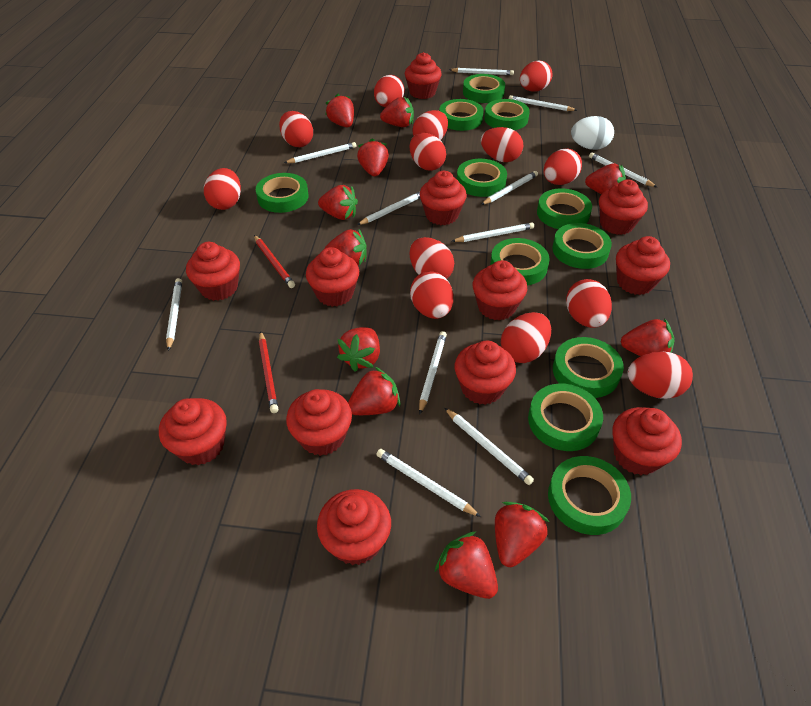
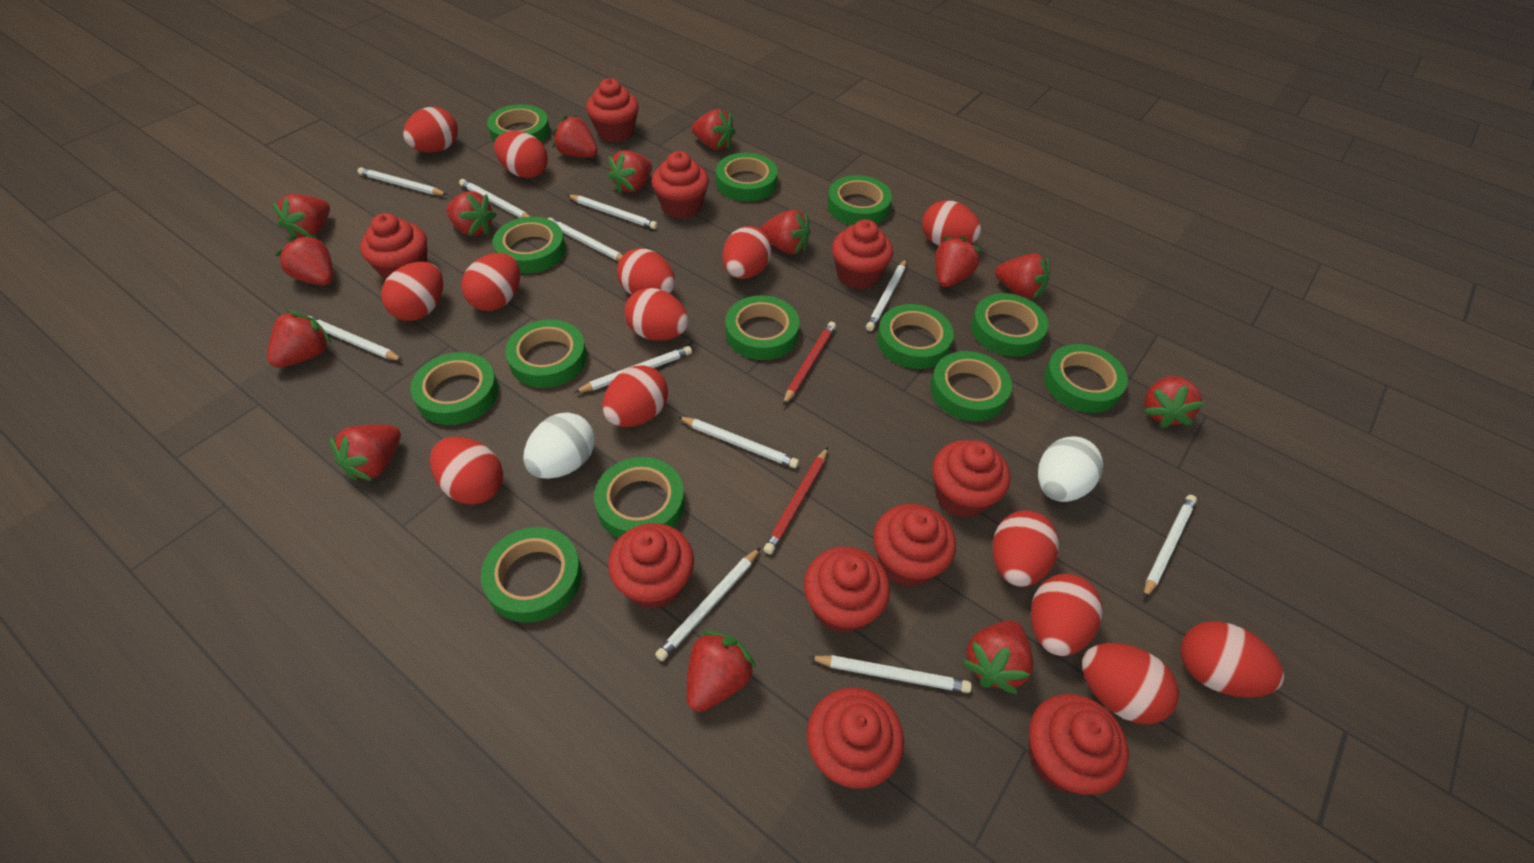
green tape: [256,173,308,213] [439,99,484,131] [457,159,507,197] [463,74,505,103] [484,99,530,130] [490,238,550,285] [528,383,603,451] [537,188,592,229] [548,456,631,535] [552,223,612,269] [553,337,624,398] = 11 -> [410,352,498,425] [481,527,582,623] [487,104,550,143] [493,217,565,273] [505,319,587,388] [594,457,685,539] [716,153,778,202] [725,295,799,360] [827,175,892,225] [877,304,954,369] [930,351,1012,422] [971,293,1048,357] [1044,344,1128,413] = 13
red cupcake: [159,398,227,465] [186,242,240,301] [286,389,352,456] [306,247,359,307] [317,489,391,565] [405,52,442,99] [420,171,467,225] [455,341,516,405] [473,260,527,321] [599,179,648,235] [612,407,682,475] [616,236,670,295] = 12 -> [360,213,427,281] [586,78,639,142] [608,523,694,609] [652,151,709,219] [804,547,890,634] [807,688,904,789] [832,219,893,289] [873,504,956,587] [932,440,1010,518] [1028,694,1129,795] = 10
red egg: [204,168,241,210] [279,111,313,147] [374,75,405,107] [409,237,454,279] [410,133,446,171] [410,271,453,319] [412,110,448,140] [481,127,523,162] [501,312,551,363] [520,60,552,92] [544,149,582,185] [566,279,612,328] [627,351,693,399] = 13 -> [381,262,443,321] [403,107,458,152] [430,437,503,505] [461,253,520,311] [494,131,548,178] [603,365,668,427] [617,248,675,295] [624,288,688,341] [722,226,772,279] [922,200,981,245] [993,511,1059,587] [1031,574,1103,656] [1082,643,1179,724] [1180,621,1284,698] = 14
red strawberry: [318,185,358,220] [324,229,367,265] [325,94,354,127] [337,327,380,371] [348,366,400,415] [357,138,389,176] [380,97,414,127] [435,532,498,599] [495,502,549,567] [585,163,626,194] [621,318,674,356] = 11 -> [267,310,332,368] [273,194,330,238] [276,234,333,285] [330,425,401,481] [446,191,497,236] [553,115,598,158] [608,150,652,194] [687,630,756,712] [692,109,735,150] [761,210,811,254] [935,237,981,287] [962,620,1033,694] [995,253,1050,299] [1144,376,1204,429] = 14
white egg: [571,116,614,150] = 1 -> [523,412,595,479] [1038,436,1103,502] = 2

